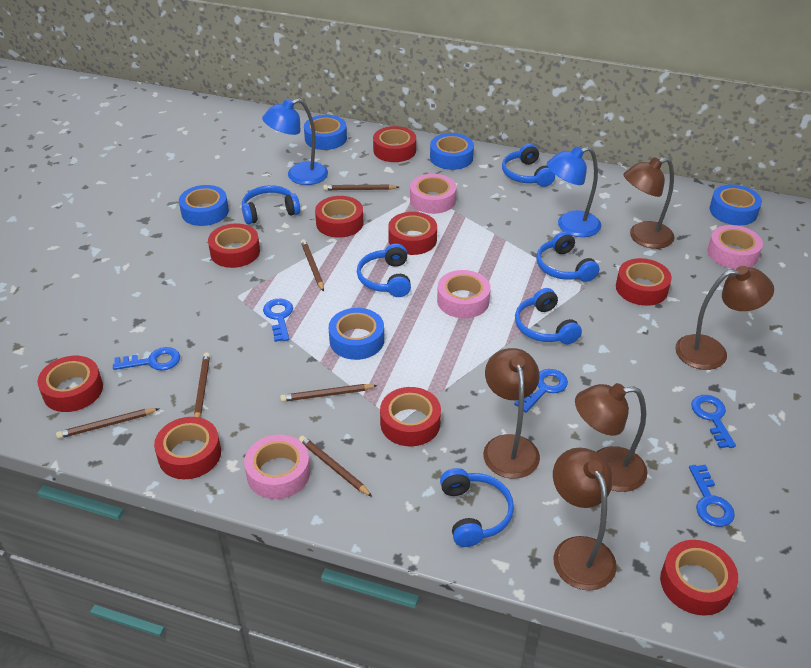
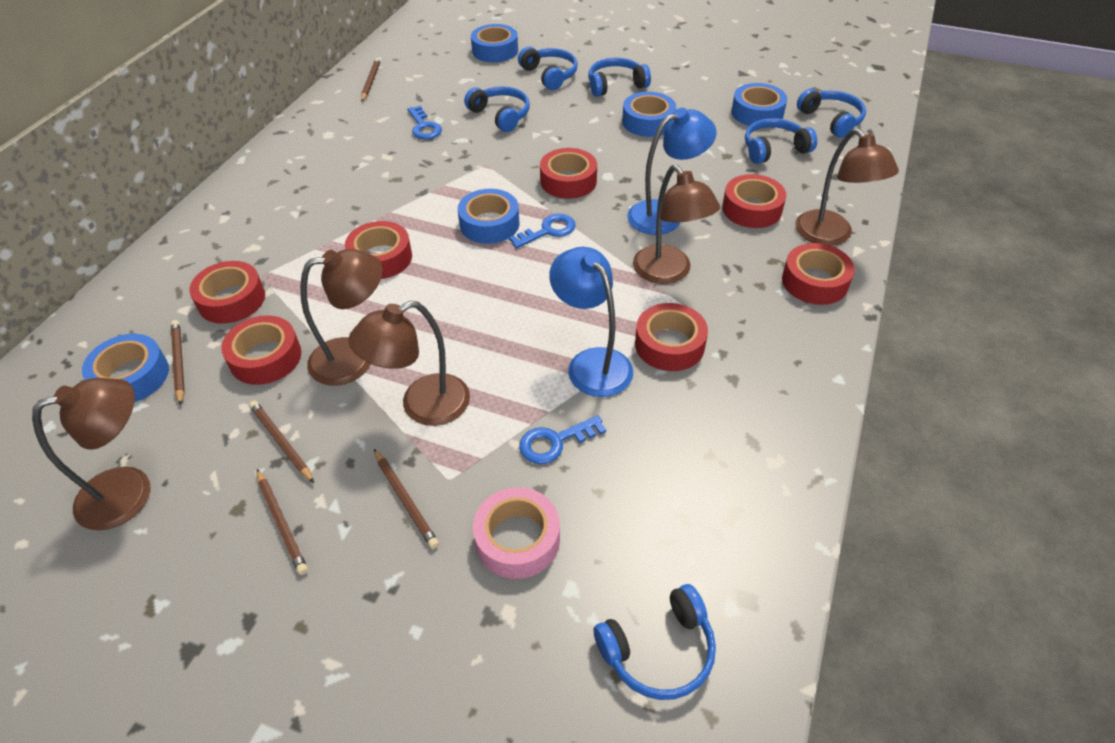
blue key: [113,347,180,371] [263,298,293,342] [514,369,568,413] [689,465,735,527] [691,395,736,448] = 5 -> [407,106,442,139] [509,214,576,248] [519,415,606,464] = 3
brown pencil: [56,408,160,439] [194,352,210,418] [280,384,378,402] [299,436,372,497] [301,239,324,292] [323,185,399,190] = 6 -> [171,320,185,406] [249,401,314,483] [257,469,308,575] [361,58,381,101] [374,449,439,549] = 5
pink tape: [244,435,310,499] [410,174,456,214] [437,270,491,318] [708,225,763,269] = 4 -> [473,487,560,579] = 1
red tape: [37,356,103,412] [154,417,221,479] [208,223,260,268] [315,196,363,238] [373,126,416,162] [380,387,441,446] [388,212,437,255] [616,258,672,306] [660,540,738,616] = 9 -> [189,261,265,324] [221,315,301,385] [345,221,412,279] [540,148,597,199] [635,303,708,371] [722,174,786,228] [782,243,855,305] = 7

